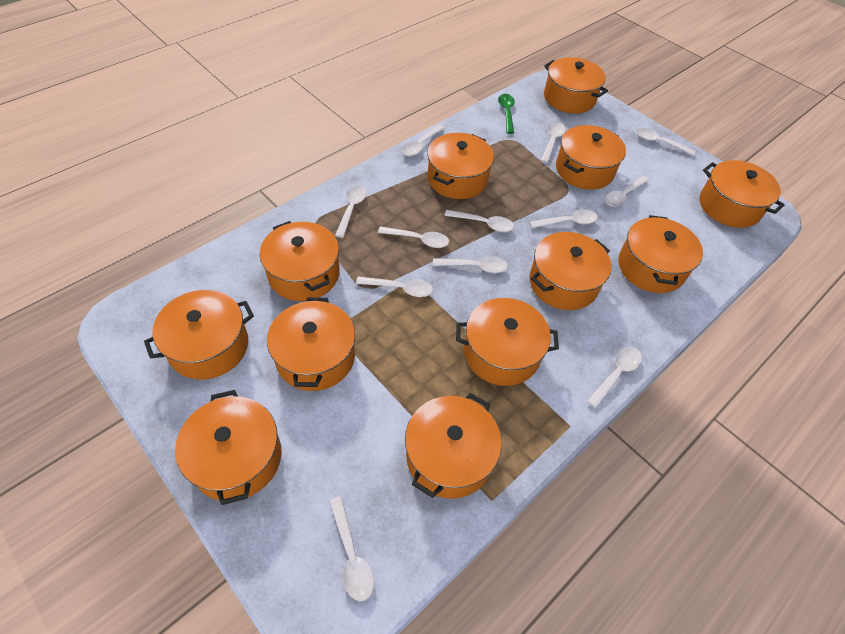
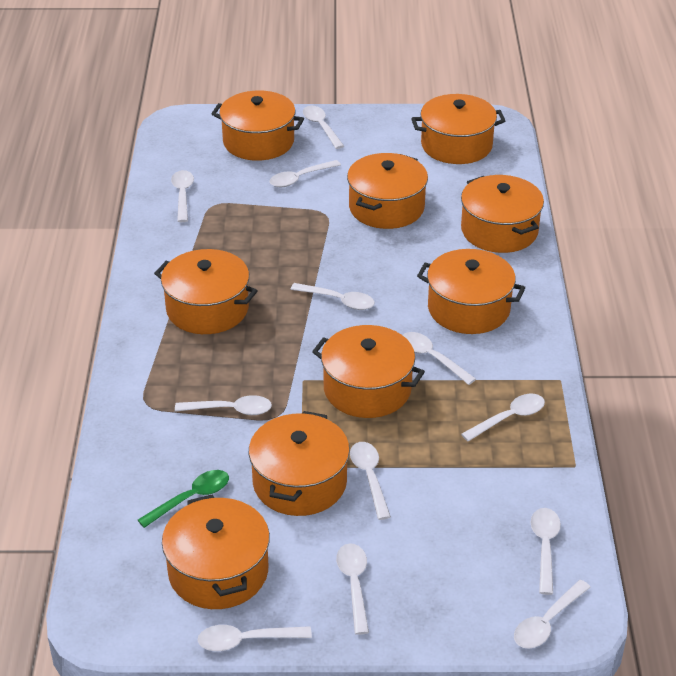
orange pot: [144,290,254,380] [175,390,282,505] [260,221,340,301] [267,297,355,391] [405,393,501,499] [427,133,494,199] [456,298,559,386] [530,232,611,310] [544,57,608,113] [556,125,626,190] [618,215,703,293] [700,160,785,228] = 12 -> [154,249,258,334] [162,495,270,609] [211,91,304,161] [249,411,350,516] [312,325,425,418] [347,153,428,229] [411,94,505,164] [417,249,525,334] [461,175,544,253] = 9

